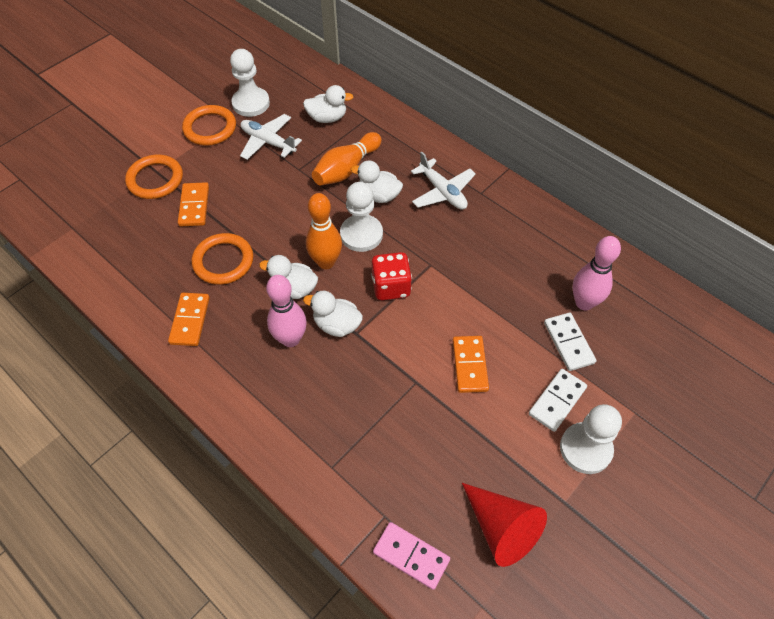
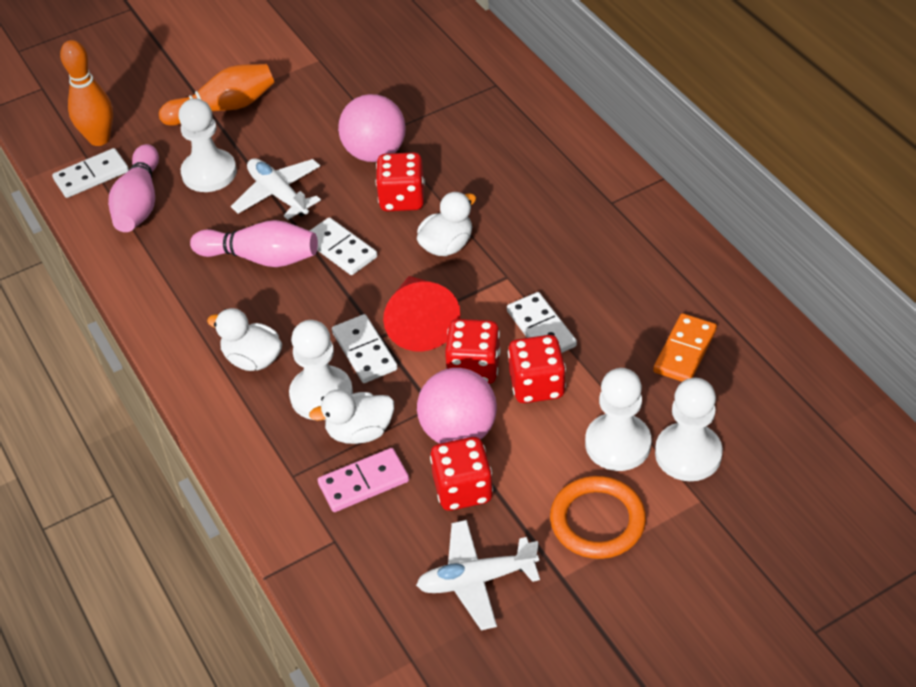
orange domino: [168,293,210,346] [178,182,209,226] [453,336,489,393] = 3 -> [653,313,717,382] = 1
orange ring: [125,155,183,199] [182,105,236,146] [191,233,253,285] = 3 -> [550,476,646,559] = 1
pink ball: none = 0 -> [338,94,406,162] [417,368,497,444] = 2
red dice: [371,252,412,300] = 1 -> [376,152,425,211] [430,437,493,511] [445,319,501,384] [508,335,566,403] = 4
white domino: [529,369,587,432] [544,313,596,371] = 2 -> [52,148,129,198] [310,217,377,275] [332,314,398,383] [507,292,577,353] = 4
white duck: [259,255,318,299] [303,85,354,123] [303,291,363,337] [351,161,403,203] = 4 -> [207,308,282,371] [309,389,394,444] [417,192,476,256] = 3
white pawn: [230,49,270,117] [340,182,383,252] [560,404,622,474] = 3 -> [179,98,237,192] [289,320,353,420] [585,368,652,471] [655,378,723,481] = 4

